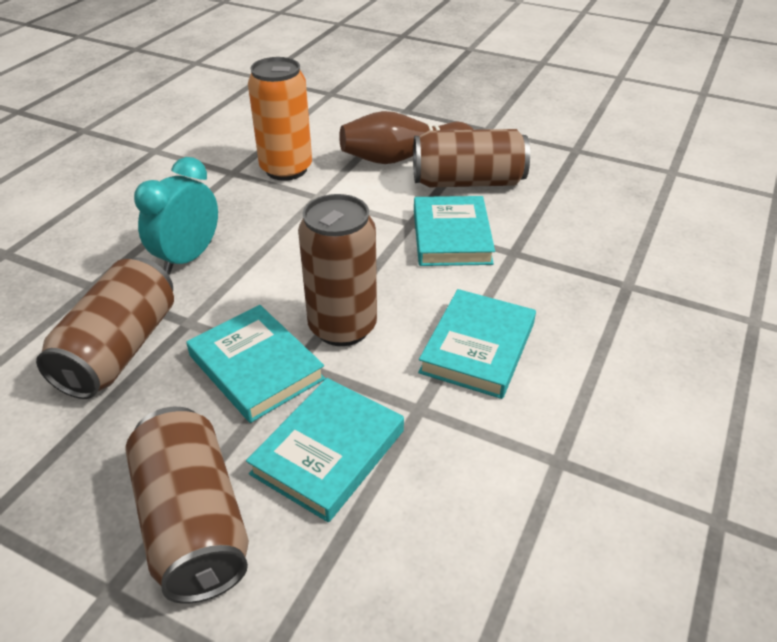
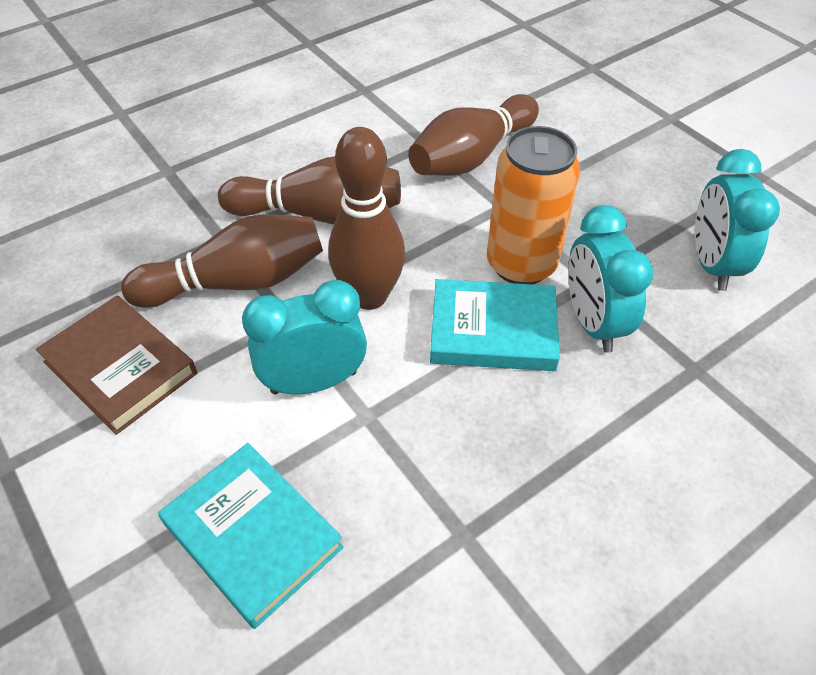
brown book: none = 0 -> [36,296,197,435] = 1
brown bowling pin: [339,111,474,164] = 1 -> [121,214,323,308] [218,156,401,224] [328,127,405,310] [408,94,539,176] = 4
brown can: [36,257,174,399] [126,407,249,604] [298,194,377,346] [413,129,530,187] = 4 -> none = 0
turquoise book: [186,305,325,423] [246,378,404,522] [414,196,495,266] [418,289,536,399] = 4 -> [158,443,344,629] [430,279,560,371] = 2
turquoise clock: [134,157,218,275] = 1 -> [242,280,367,395] [568,205,653,353] [695,149,780,291] = 3

